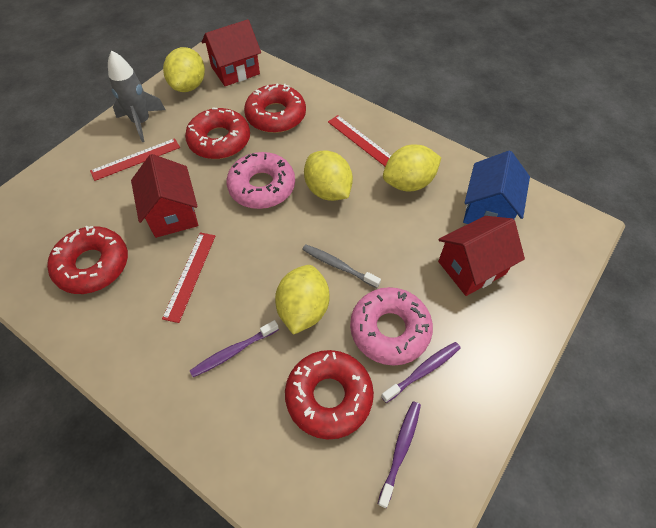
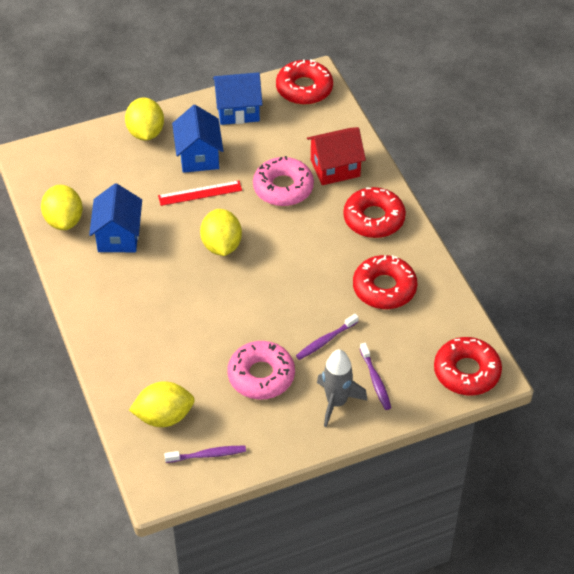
blue house: [463,151,530,224] = 1 -> [89,183,142,252] [172,105,223,173] [213,72,263,125] = 3
grey toothbrush: [302,245,381,288] = 1 -> none = 0
red house: [131,154,198,238] [202,19,261,86] [438,216,525,296] = 3 -> [307,127,366,185] = 1
red ruler: [90,138,180,181] [162,232,215,323] [328,115,391,166] = 3 -> [158,181,242,206] = 1

